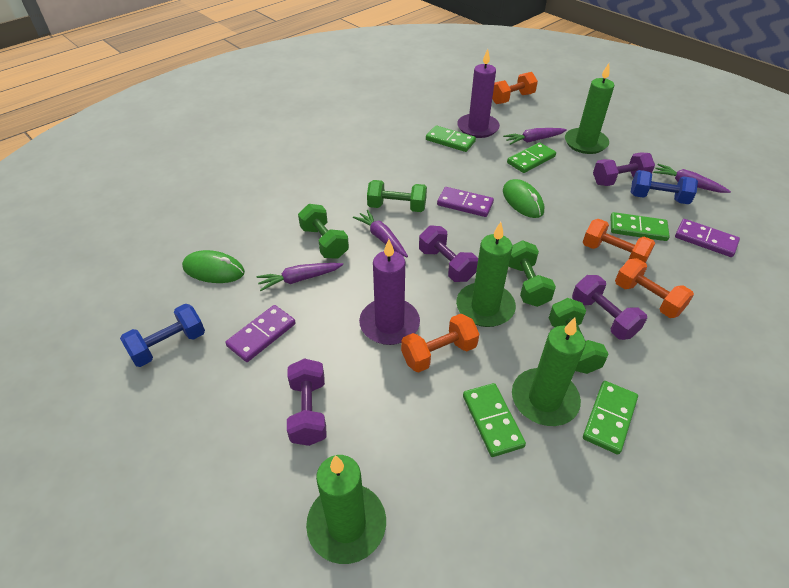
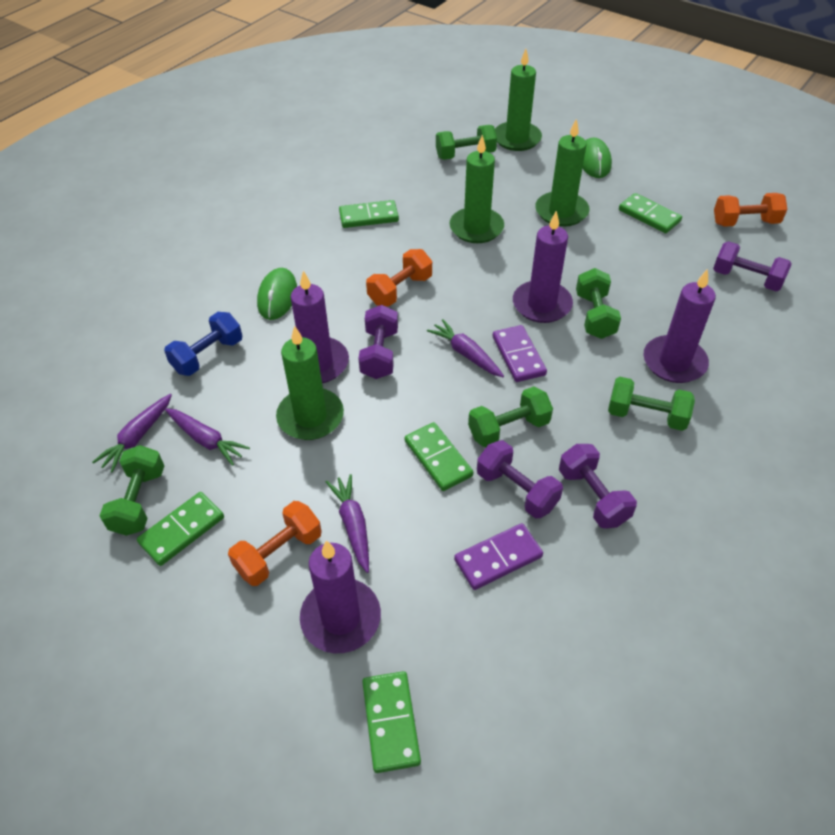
blue dumbbell: [120,304,205,367] [630,170,698,204] = 2 -> [164,312,242,376] = 1
green dumbbell: [298,204,349,259] [367,180,427,212] [508,241,556,307] [549,298,608,374] = 4 -> [99,445,164,536] [436,125,497,160] [468,386,553,447] [576,268,621,339] [608,377,695,431] = 5
orange dumbbell: [401,314,479,373] [492,72,538,104] [583,219,655,263] [615,258,694,318] = 4 -> [228,501,322,586] [366,249,432,307] [714,193,787,227] = 3
purple candle: [359,239,420,345] [457,49,500,138] = 2 -> [291,271,349,383] [300,540,381,653] [513,211,573,323] [643,269,716,383] = 4
purple domino: [225,305,296,362] [437,187,494,217] [675,219,740,257] = 3 -> [454,523,543,590] [492,325,547,382] = 2

